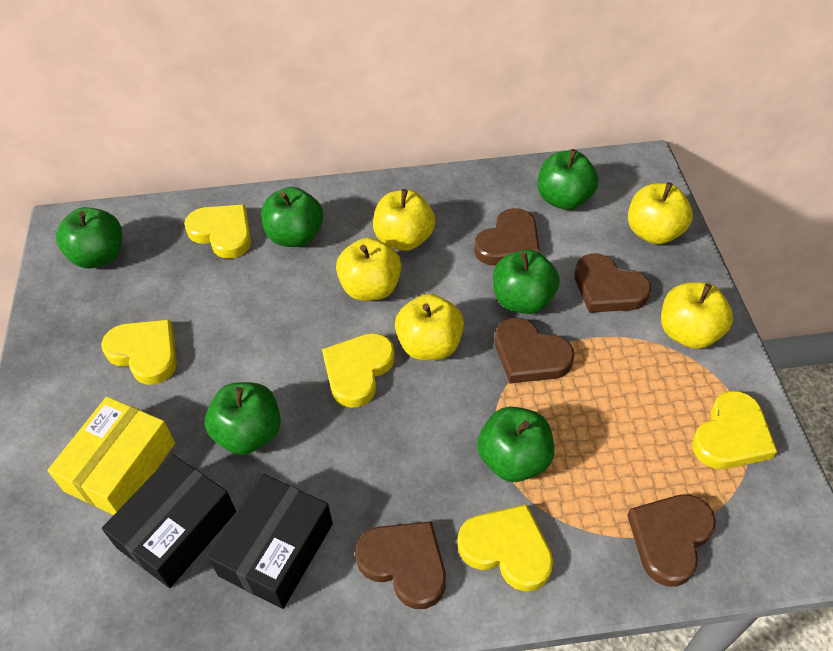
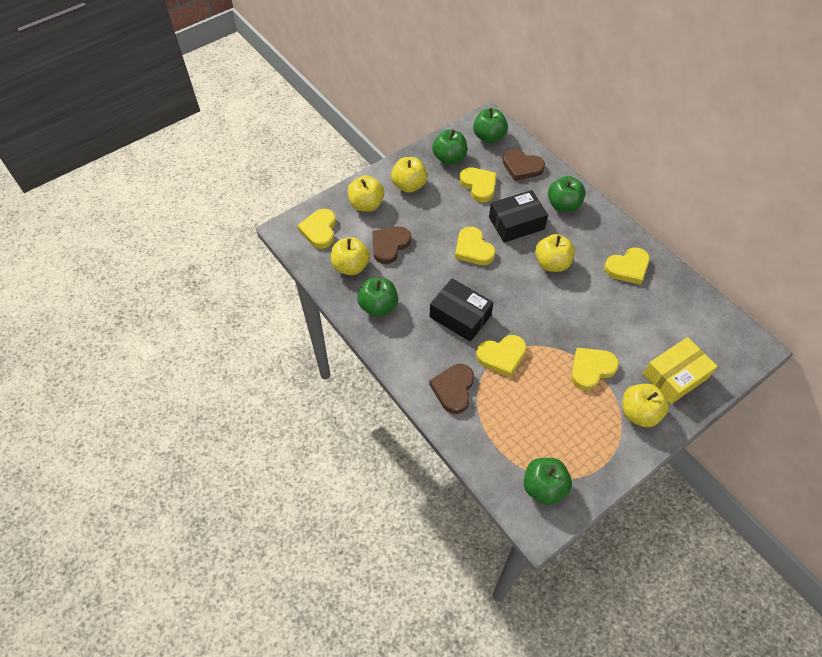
brown heart: [355,521,446,609] [474,208,540,266] [495,318,574,383] [574,253,651,313] [627,494,716,586] = 5 -> [372,227,411,264] [429,364,474,414] [503,149,545,181] = 3
green apple: [56,207,122,268] [205,382,281,455] [261,187,323,247] [477,407,554,482] [493,249,560,314] [538,149,599,210] = 6 -> [357,278,398,317] [432,129,467,165] [473,108,508,143] [524,458,572,505] [548,176,586,212] = 5
yellow heart: [101,319,177,385] [184,204,251,259] [322,333,395,408] [457,504,553,592] [692,391,778,469] = 5 -> [297,209,336,249] [455,227,495,265] [459,167,497,202] [476,335,527,377] [571,348,619,390] [604,247,650,285] = 6

